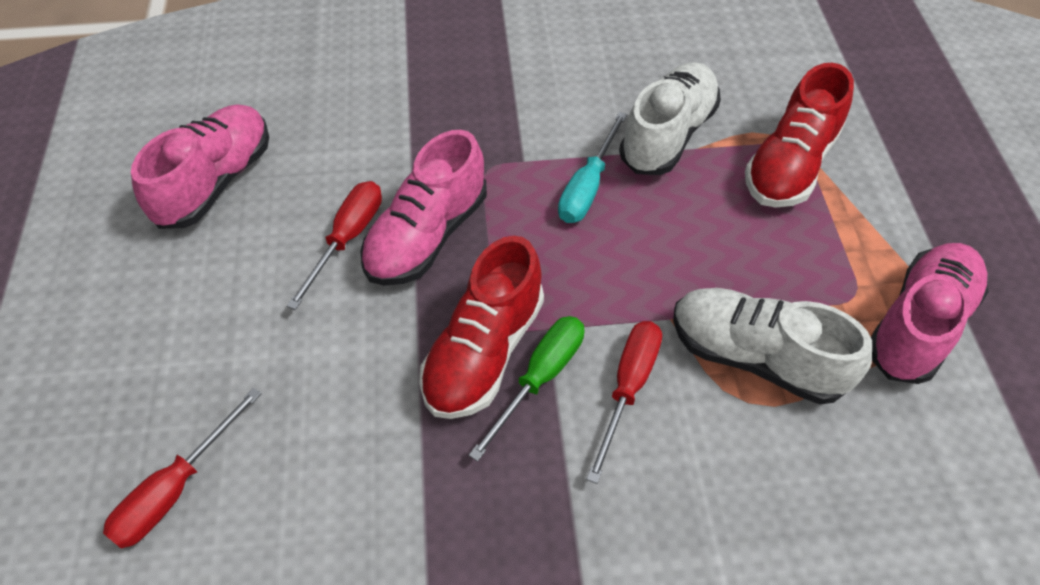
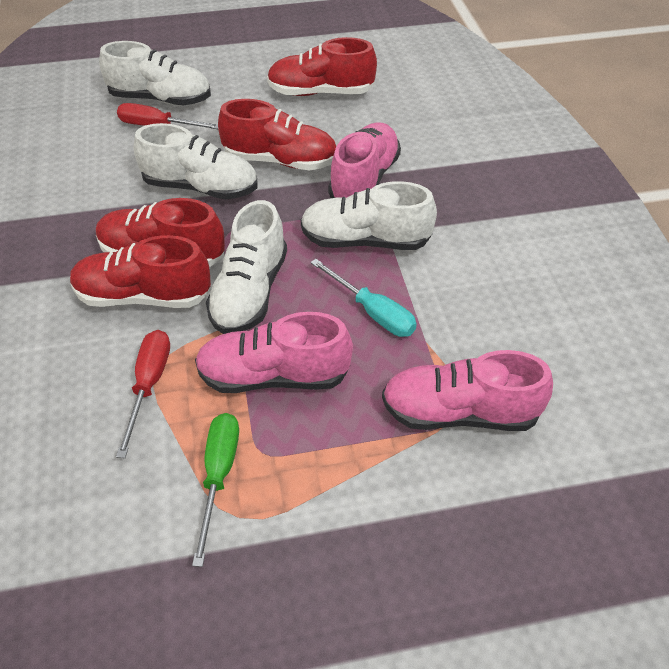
red screwdriver: [103,388,261,549] [287,181,382,310] [586,321,662,484] = 3 -> [116,330,170,458] [117,103,218,129] = 2
red shoe: [419,236,544,419] [745,63,854,208] = 2 -> [70,235,211,308] [96,198,225,267] [218,99,336,171] [267,37,377,96] = 4
white shoe: [619,62,721,175] [673,288,872,404] = 2 -> [99,41,211,106] [133,123,258,200] [206,200,287,334] [301,181,437,250] = 4

